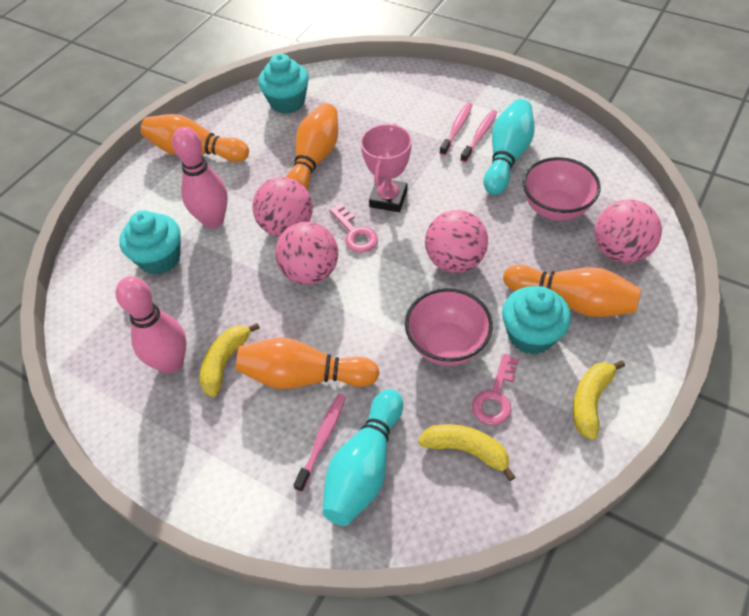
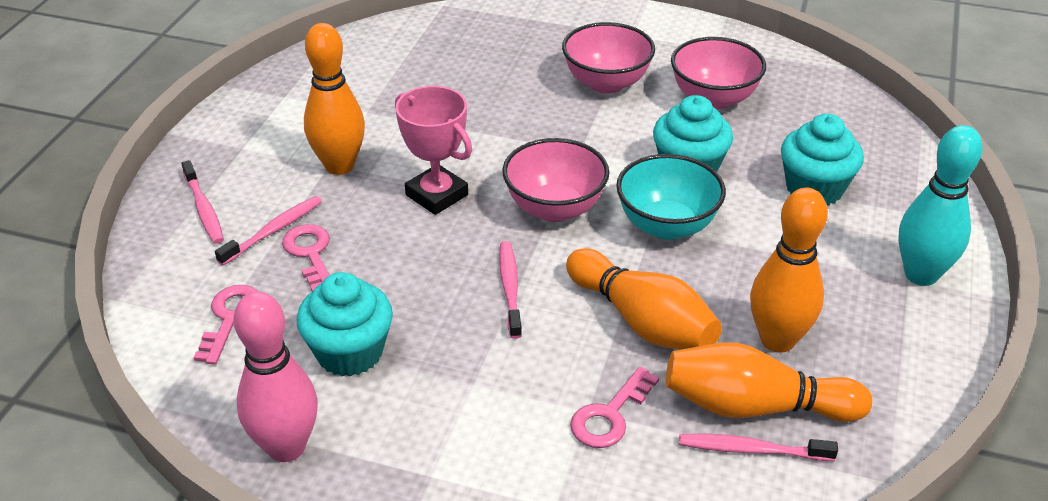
pink ball: [253,177,313,237] [275,222,338,285] [425,210,488,273] [595,199,662,263] = 4 -> none = 0
pink bowl: [405,288,493,366] [523,157,601,221] = 2 -> [502,138,609,222] [562,22,655,94] [671,37,766,110] = 3
pink bowling pin: [116,276,187,374] [172,127,228,229] = 2 -> [234,291,318,462] = 1
pink key: [329,204,378,253] [472,354,519,425] = 2 -> [194,285,258,364] [282,224,330,292] [570,366,659,448] = 3
pink toothbrush: [294,394,346,492] [439,102,472,156] [460,110,497,163] = 3 -> [181,160,224,244] [215,196,322,266] [499,241,522,339] [679,433,838,461] = 4
turquoise bowl: none = 0 -> [616,154,726,240] = 1
turquoise bowling pin: [322,389,403,526] [484,99,535,195] = 2 -> [898,125,983,286] = 1
yellow banana: [200,323,260,397] [418,424,515,481] [573,360,625,440] = 3 -> none = 0

